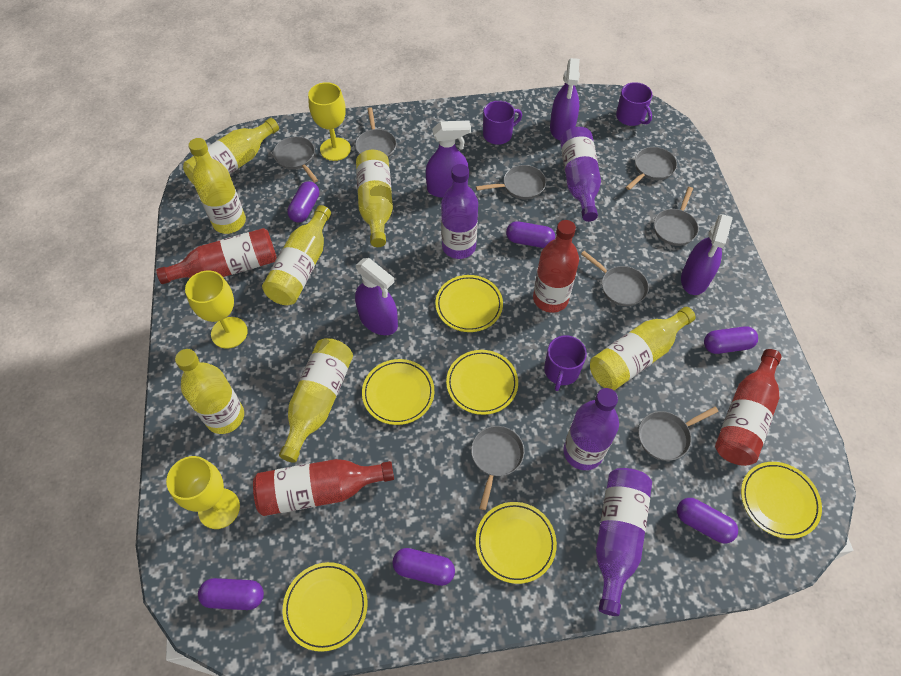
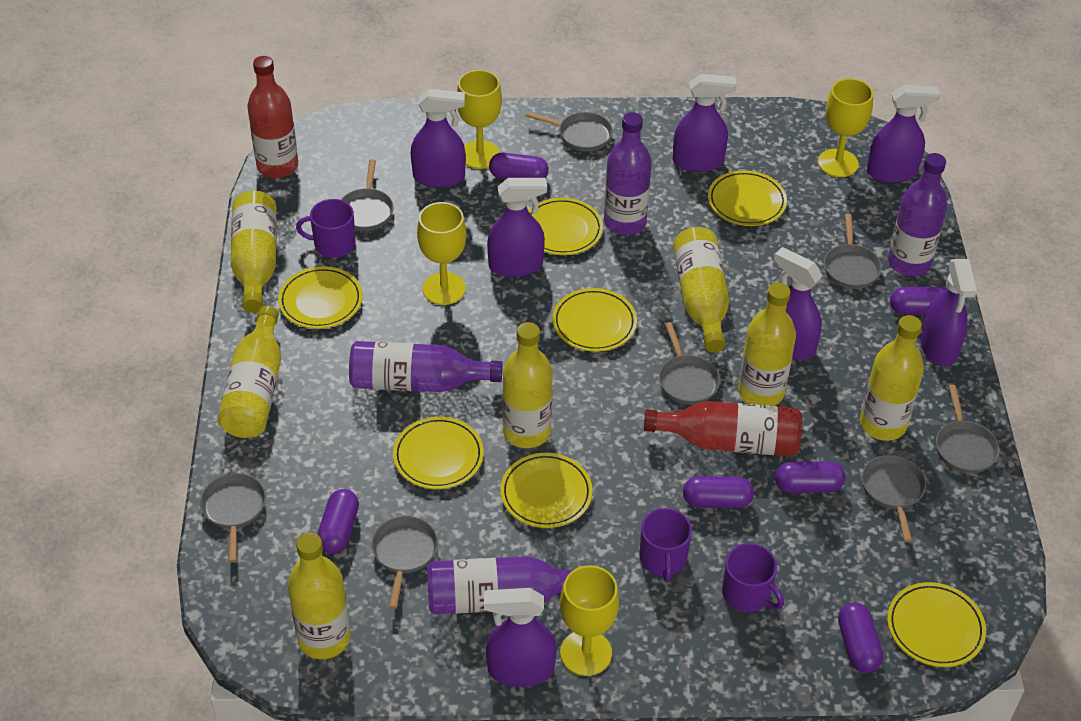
purple spray bottle: [355,258,398,335] [426,121,471,198] [550,58,580,140] [681,214,733,295] = 4 -> [411,89,466,188] [484,588,557,687] [487,178,547,277] [673,74,736,172] [774,247,822,360] [867,85,940,183] [920,259,977,367] = 7
red bottle: [156,228,277,284] [253,459,394,516] [533,220,579,313] [715,349,782,466] = 4 -> [247,56,298,178] [644,401,802,456] = 2
yellow goblet: [166,456,240,529] [185,270,248,349] [308,82,351,161] = 3 -> [417,202,466,305] [457,70,502,169] [560,565,619,676] [818,78,873,177] = 4
yellow plate: [283,562,368,652] [362,359,434,425] [435,275,503,332] [446,350,518,415] [476,502,557,584] [741,462,822,539] = 6 -> [278,266,362,329] [393,417,484,489] [500,453,593,528] [529,198,603,255] [552,288,637,352] [708,170,787,226] [887,582,986,667] = 7

